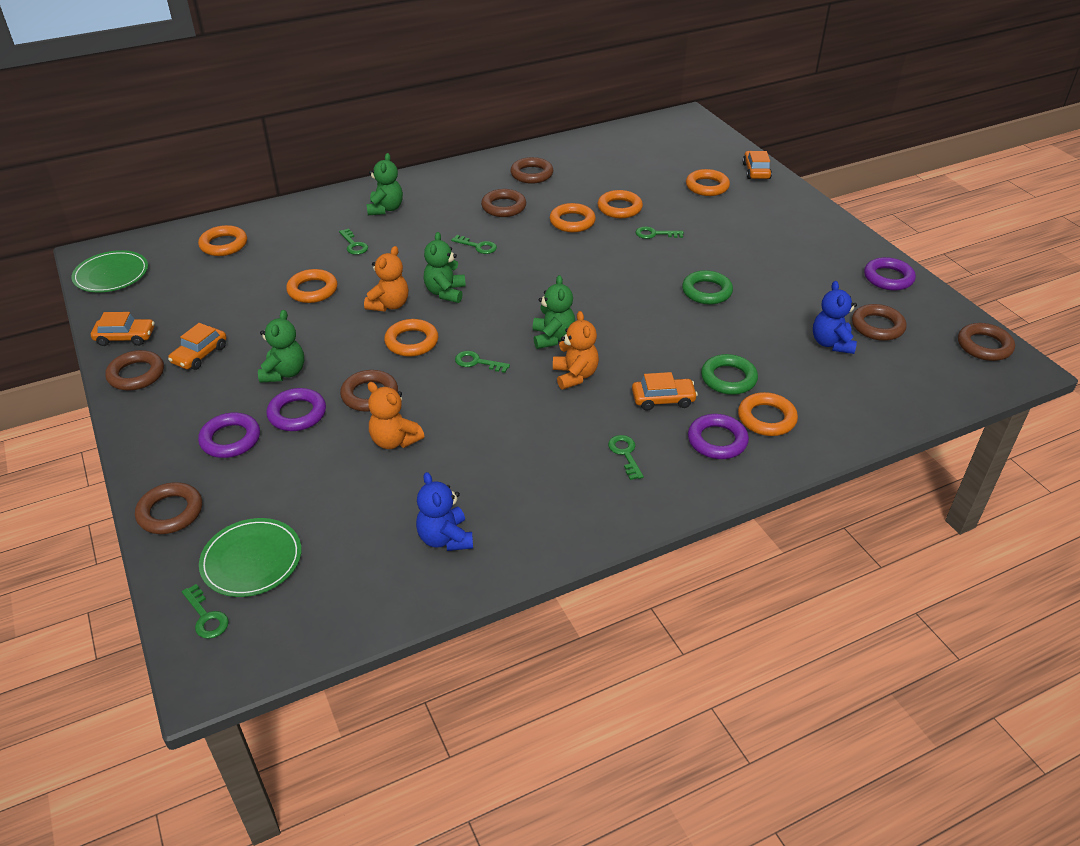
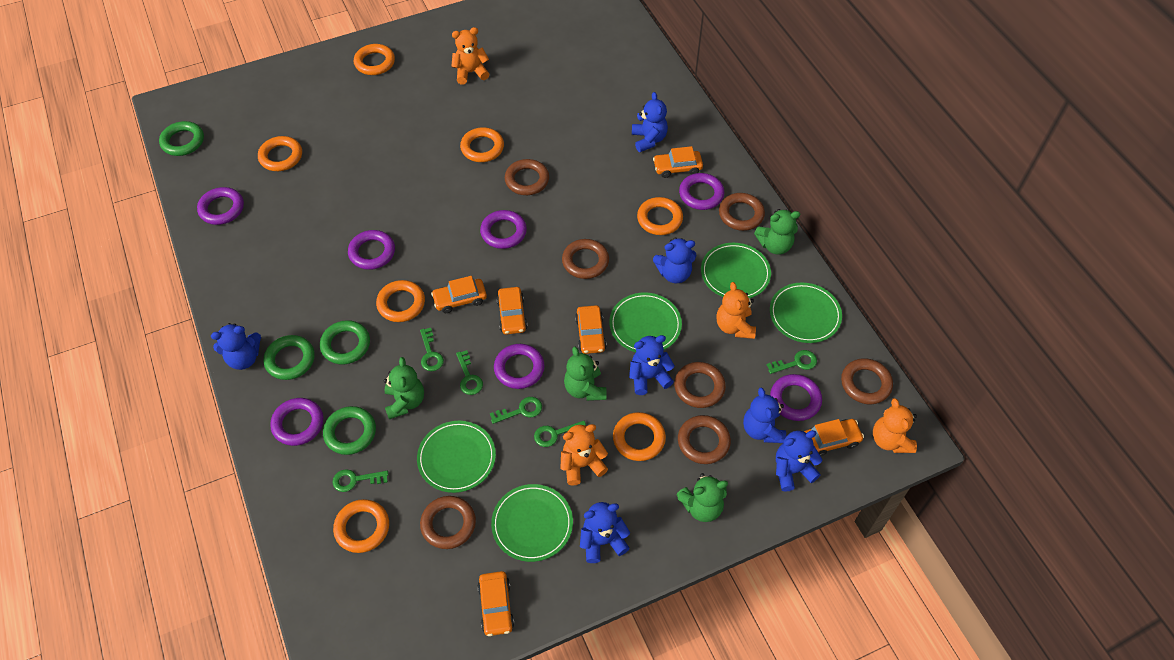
blue teddy bear: [416,472,473,551] [813,281,857,354] = 2 -> [211,323,261,370] [580,502,630,563] [629,335,675,395] [632,92,668,152] [653,237,696,283] [743,387,786,443] [776,430,823,492] = 7
green plate: [72,250,148,292] [199,518,302,597] = 2 -> [417,421,496,493] [491,484,573,562] [609,292,682,352] [701,243,771,298] [770,282,842,343] = 5
green ring: [682,270,733,304] [701,354,758,395] = 2 -> [159,121,204,156] [263,335,315,380] [320,320,370,365] [323,406,376,455] = 4
orange car: [91,312,155,346] [168,323,227,370] [632,372,698,411] [743,151,772,179] = 4 -> [431,276,487,313] [477,571,515,636] [496,287,527,335] [575,305,607,354] [653,146,703,178] [804,419,864,456] = 6
orange teddy bear: [364,246,408,312] [368,382,424,449] [553,311,599,390] = 3 -> [451,27,489,84] [560,424,608,486] [716,282,756,339] [873,398,917,453] = 4
purple ring: [198,413,260,458] [266,388,326,431] [688,414,749,459] [864,257,916,290] = 4 -> [197,187,244,225] [270,398,324,446] [348,230,395,270] [480,210,527,249] [494,344,544,389] [679,173,724,210] [770,374,822,421] = 7

